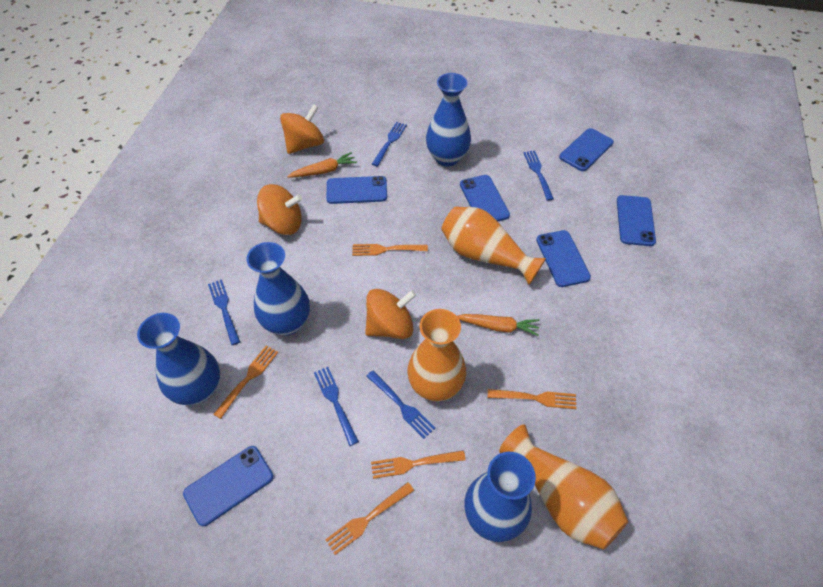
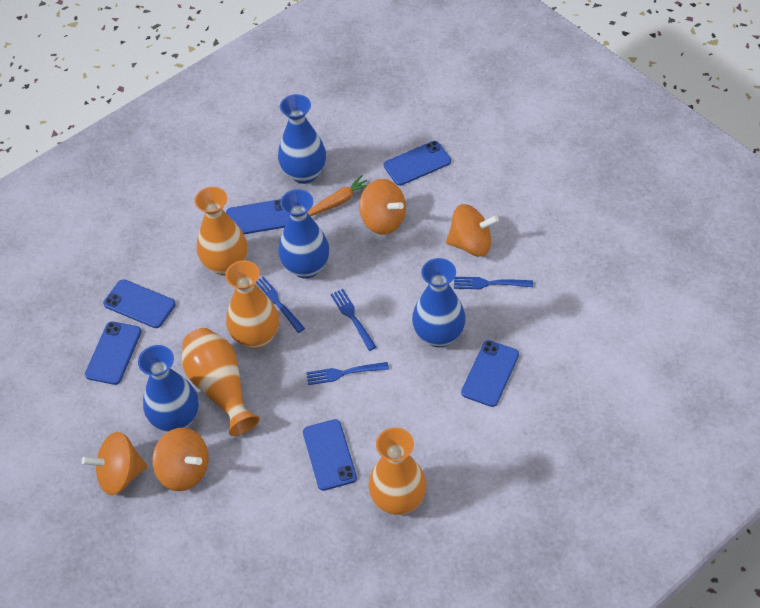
blue fork: [208,279,240,345] [314,367,359,446] [366,370,436,439] [372,122,407,166] [523,150,554,201] = 5 -> [255,276,305,333] [306,362,389,385] [330,289,376,351] [454,277,533,289] = 4
orange carrot: [287,152,357,178] [457,314,539,336] = 2 -> [307,175,368,216] = 1
orange fork: [213,345,278,419] [325,482,414,555] [352,244,428,256] [371,450,466,479] [488,389,577,409] = 5 -> none = 0
orange spinning top: [257,184,303,235] [280,104,324,154] [365,289,416,339] = 3 -> [81,432,147,495] [152,427,208,491] [359,179,406,235] [446,204,499,257] = 4
orange vase: [407,309,466,401] [441,207,546,285] [499,424,628,550] = 3 -> [182,328,260,436] [194,187,247,276] [225,260,279,349] [368,427,426,515] = 4

